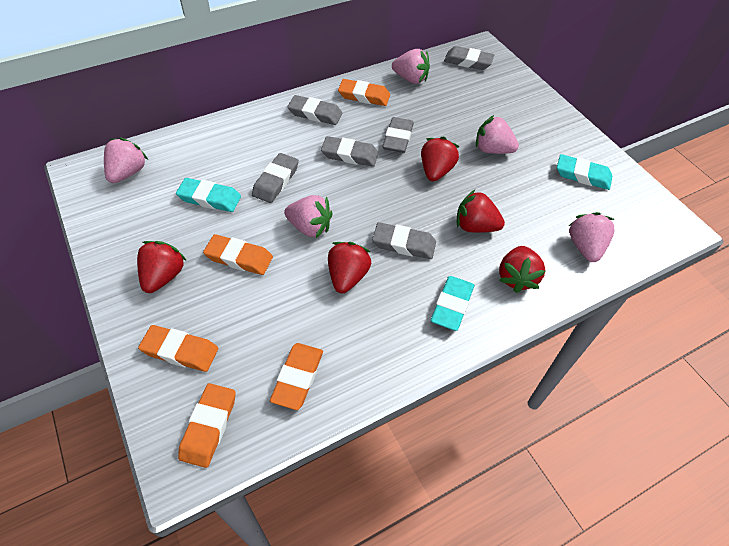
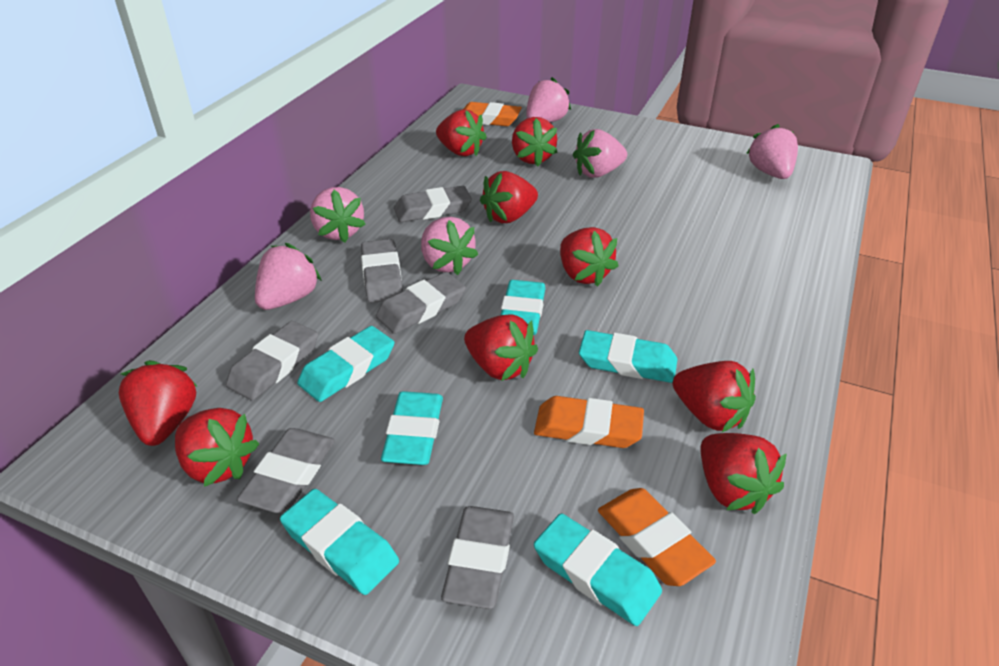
orange eraser: [138,325,218,372] [178,383,236,468] [203,234,273,275] [270,343,323,410] [338,79,390,106] = 5 -> [463,102,522,126] [534,396,644,448] [598,488,716,586] = 3
pink strawberry: [104,138,148,183] [284,195,333,238] [392,49,430,84] [476,115,519,154] [569,212,615,262] = 5 -> [255,243,322,310] [310,187,366,243] [421,217,478,275] [526,77,571,122] [573,129,627,178] [746,124,798,179] = 6
red strawberry: [137,241,187,293] [328,242,371,293] [421,137,460,181] [457,190,505,233] [499,246,545,293] = 5 -> [119,360,198,446] [175,408,259,487] [436,109,487,156] [464,314,538,381] [480,171,538,223] [512,117,558,166] [560,227,619,287] [673,361,756,432] [700,433,787,514] = 9
turquoise eraser: [176,178,241,212] [431,276,474,331] [557,154,612,190] = 3 -> [280,489,399,595] [297,326,394,402] [381,391,443,465] [501,280,545,335] [534,513,662,626] [579,330,677,383] = 6

